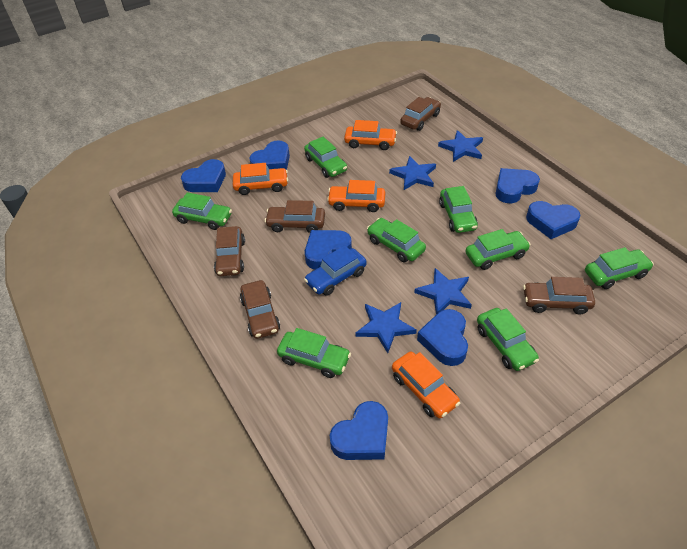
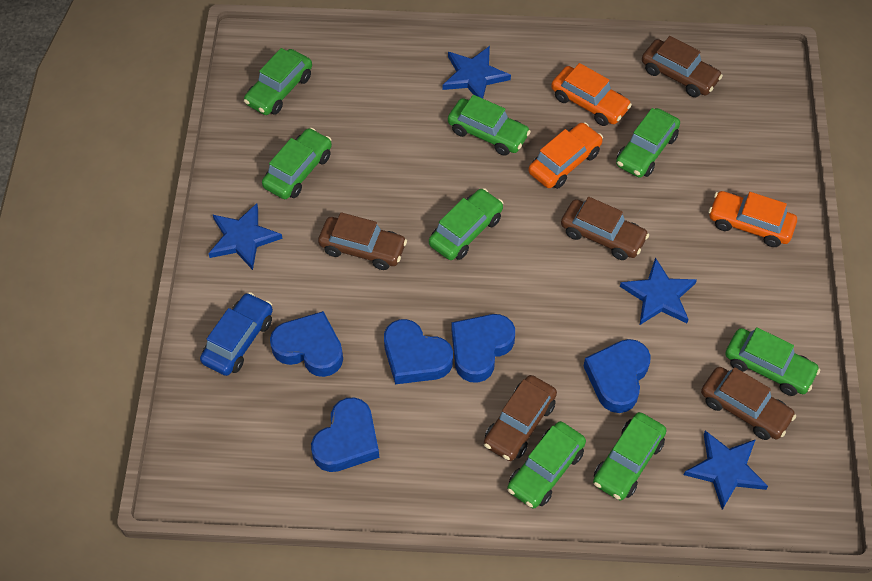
blue heart: [181,159,226,192] [249,140,290,169] [305,230,352,270] [330,401,388,460] [417,309,468,366] [495,168,540,203] [526,201,581,239] = 7 -> [270,311,343,377] [311,397,379,472] [384,319,453,384] [451,314,515,383] [584,339,651,413] = 5
orange car: [233,163,288,195] [327,180,385,212] [344,120,397,150] [392,352,460,418] = 4 -> [528,122,603,189] [551,63,632,126] [709,191,797,247] = 3

